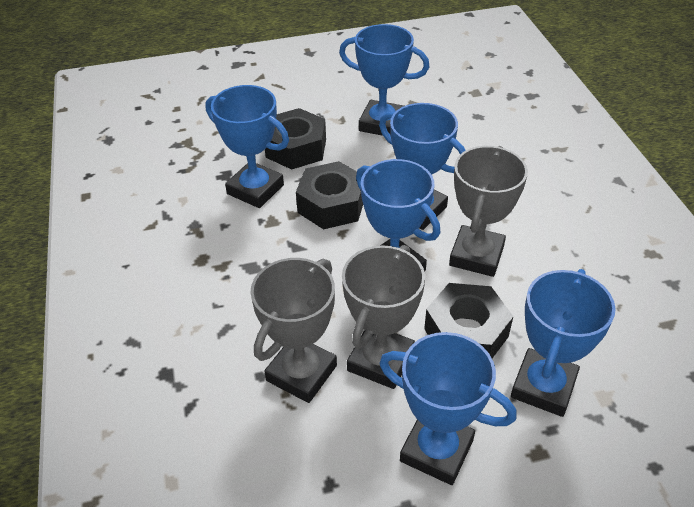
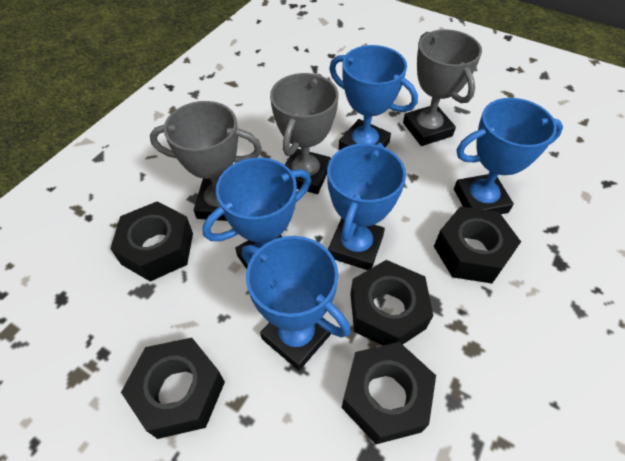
black nut: [265,108,326,170] [296,161,363,229] [424,283,513,358] = 3 -> [110,201,193,282] [121,338,225,439] [342,342,436,444] [350,260,433,346] [434,206,521,283] = 5
blue trophy: [205,85,289,208] [339,24,429,136] [356,159,440,272] [379,103,466,230] [379,332,517,485] [511,269,616,417] = 6 -> [202,157,311,269] [242,236,350,370] [327,143,406,270] [329,45,418,150] [454,98,563,214] = 5

